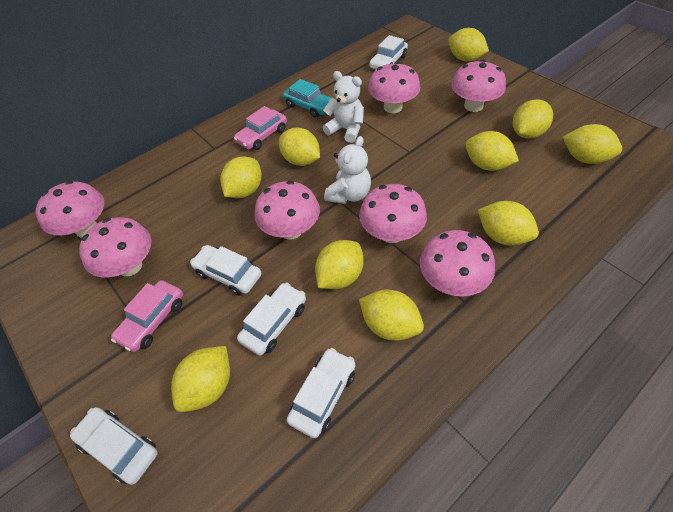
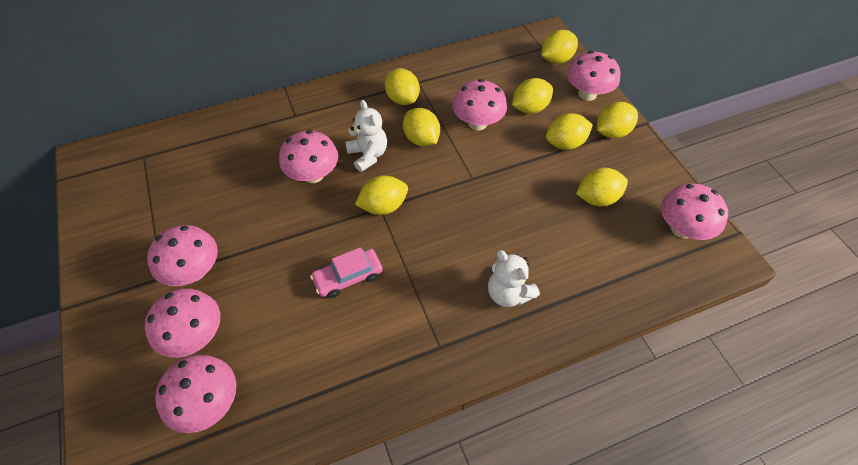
pink car: [111,280,183,352] [234,106,287,150] = 2 -> [310,247,383,298] = 1
turquoise car: [283,79,331,118] = 1 -> none = 0
white car: [70,407,158,485] [190,245,261,295] [237,283,306,356] [287,348,355,438] [369,35,408,69] = 5 -> none = 0
yellow lemon: [171,346,230,412] [220,156,262,198] [279,128,320,166] [315,240,363,289] [359,290,424,341] [448,28,489,61] [466,131,519,171] [478,201,539,246] [513,99,553,139] [563,124,622,164] = 10 -> [355,175,408,215] [385,68,420,105] [403,108,440,146] [512,78,553,114] [542,30,578,64] [546,113,593,150] [576,168,628,206] [597,102,638,138] = 8

